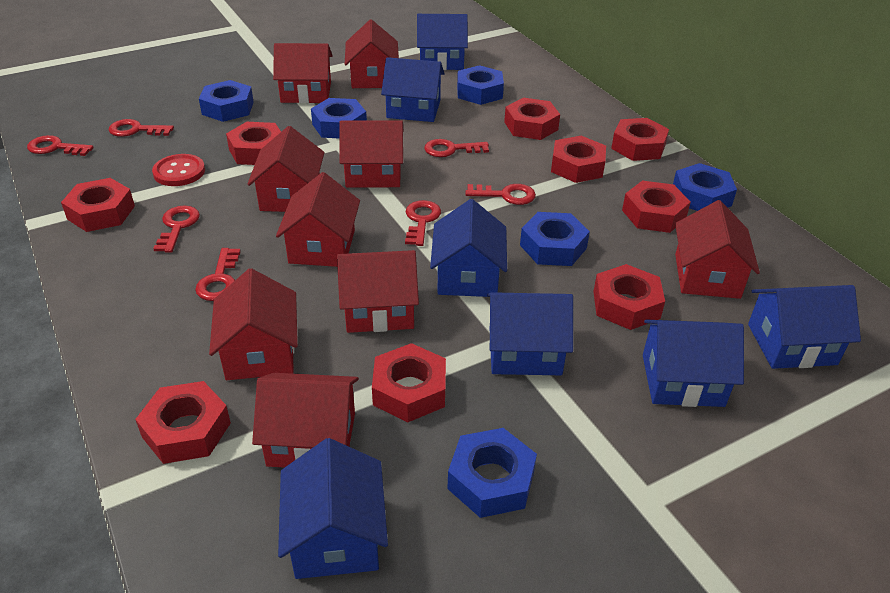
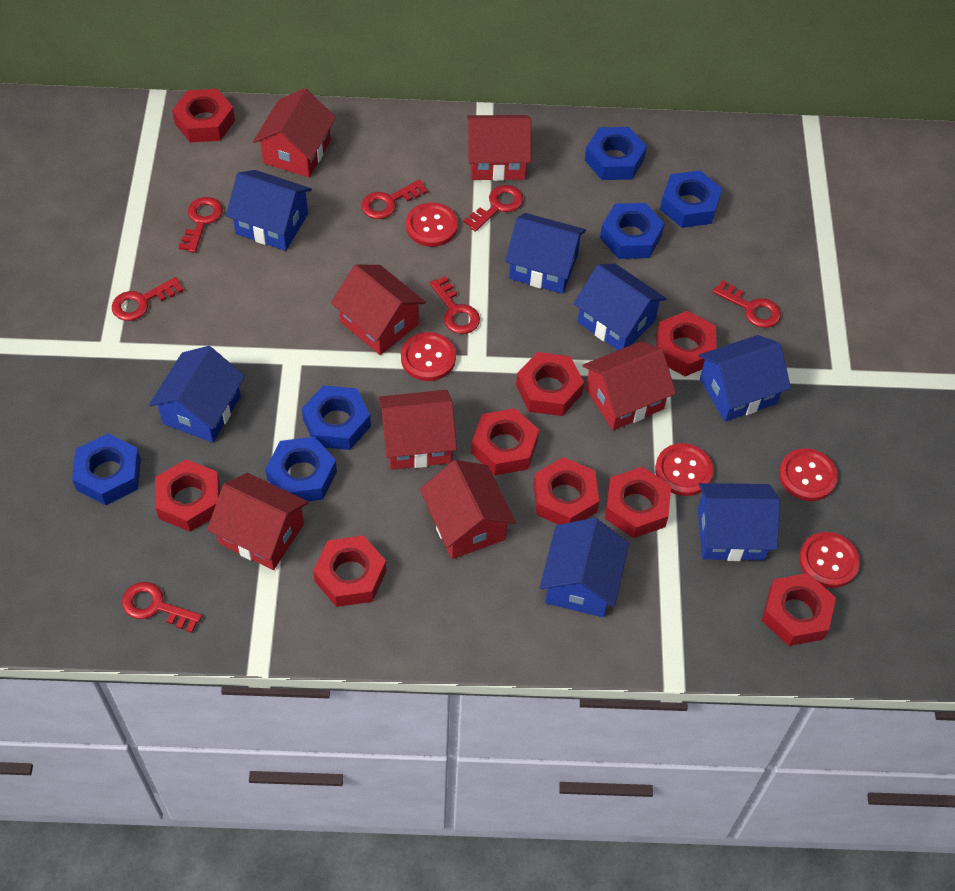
red button: [152,154,205,186] = 1 -> [401,332,456,381] [406,202,458,247] [655,443,713,496] [779,448,838,501] [799,532,860,588] = 5
red house: [209,268,298,380] [247,126,324,212] [252,373,359,468] [273,43,333,103] [276,172,360,267] [337,250,419,333] [339,120,404,188] [345,19,399,88] [675,200,760,299] = 9 -> [207,473,309,570] [253,88,336,177] [331,264,426,355] [379,390,457,470] [420,460,516,559] [467,115,531,181] [582,341,676,430] = 7

